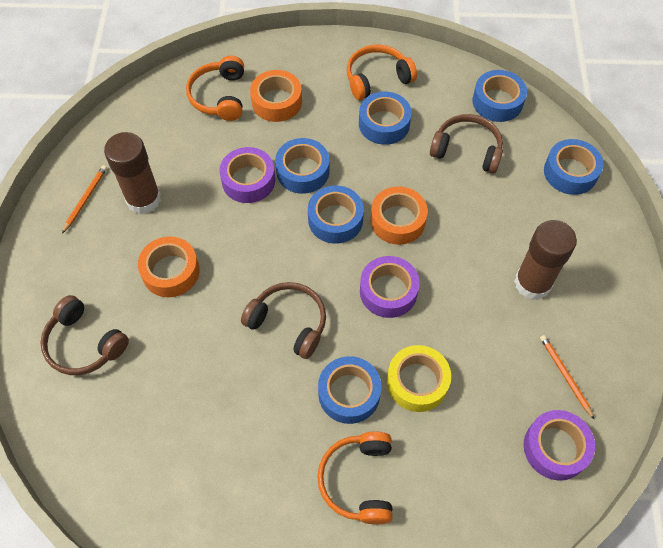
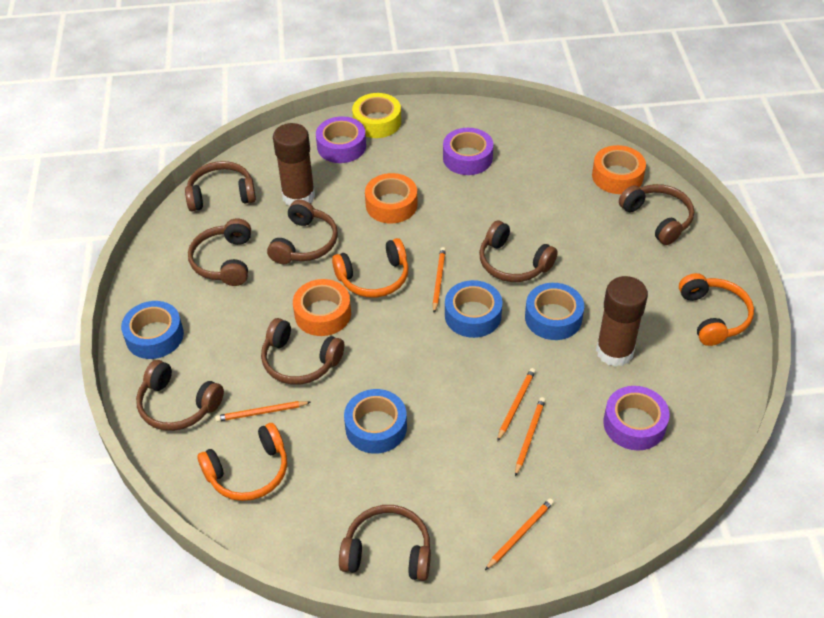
blue tape: [275,138,329,194] [308,186,364,244] [318,356,381,424] [359,92,412,145] [472,70,527,122] [544,139,604,195] = 6 -> [121,301,184,359] [344,389,407,454] [445,280,502,338] [525,283,584,340] = 4
brown headphones: [40,295,129,375] [241,282,326,359] [430,114,503,173] = 3 -> [136,360,224,431] [185,161,256,211] [188,218,251,286] [261,318,344,385] [267,200,338,264] [339,505,431,581] [479,221,558,282] [619,184,694,245] = 8
orange pencil: [62,165,107,234] [540,335,595,420] = 2 -> [215,401,311,422] [432,247,446,313] [485,498,554,570] [497,368,536,441] [515,397,546,476] = 5

